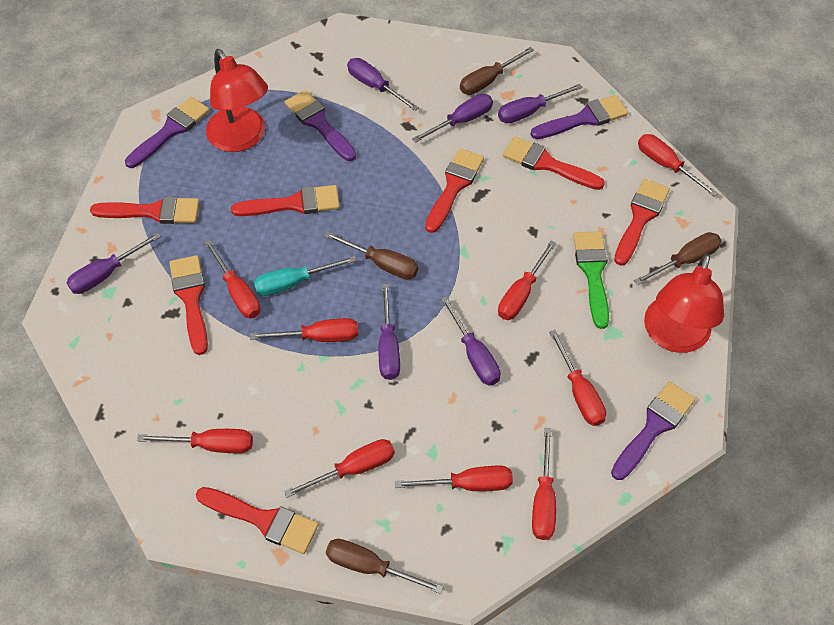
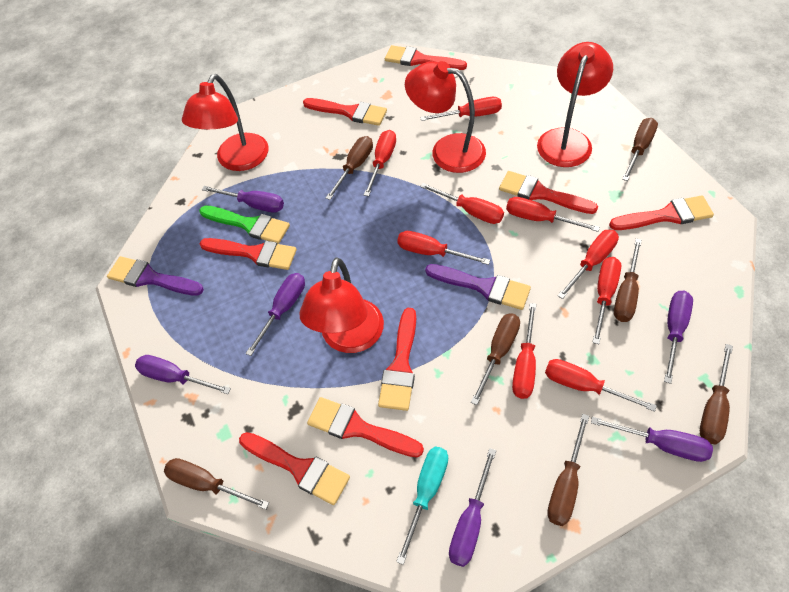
brown screwdriver: [324,231,418,279] [326,539,443,594] [460,47,534,95] [634,232,721,285] = 4 -> [164,458,269,510] [326,136,373,200] [471,313,520,405] [547,414,589,526] [614,238,642,322] [622,118,658,181] [700,344,733,444] = 7
purple brush: [125,97,210,168] [285,90,356,161] [530,95,628,139] [611,381,696,480] = 4 -> [107,256,204,296] [425,264,531,310] = 2
red brush: [90,196,200,224] [169,255,208,355] [196,487,319,554] [231,185,340,216] [425,148,484,233] [503,136,605,190] [614,179,670,266] = 7 -> [199,238,297,270] [239,432,350,505] [303,98,387,126] [307,397,424,458] [378,308,416,411] [385,45,467,70] [499,171,598,214] [609,196,714,230] = 8
red lamp: [206,49,268,152] [644,254,724,353] = 2 -> [182,74,268,171] [299,257,384,353] [405,61,486,173] [537,42,613,167] = 4

